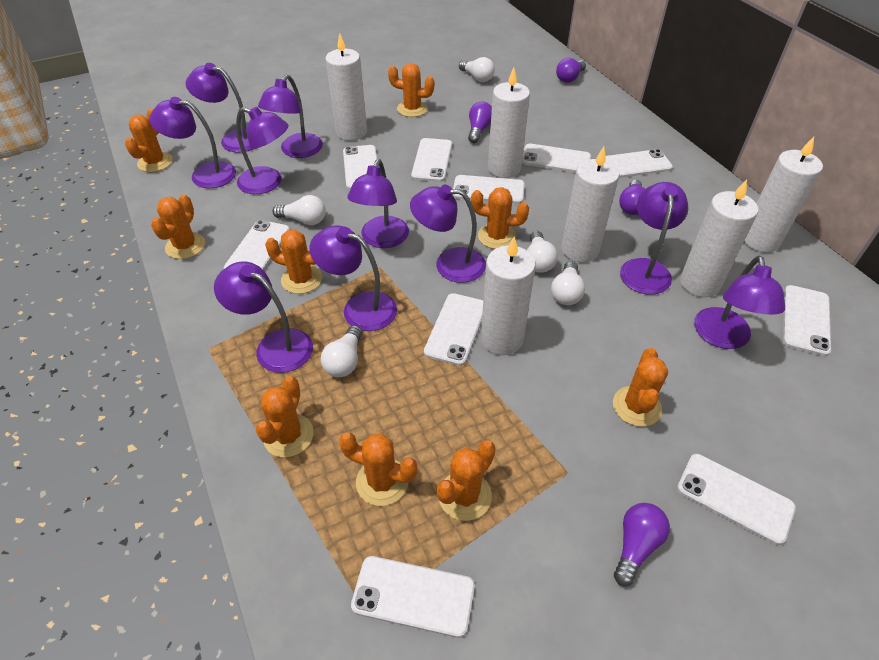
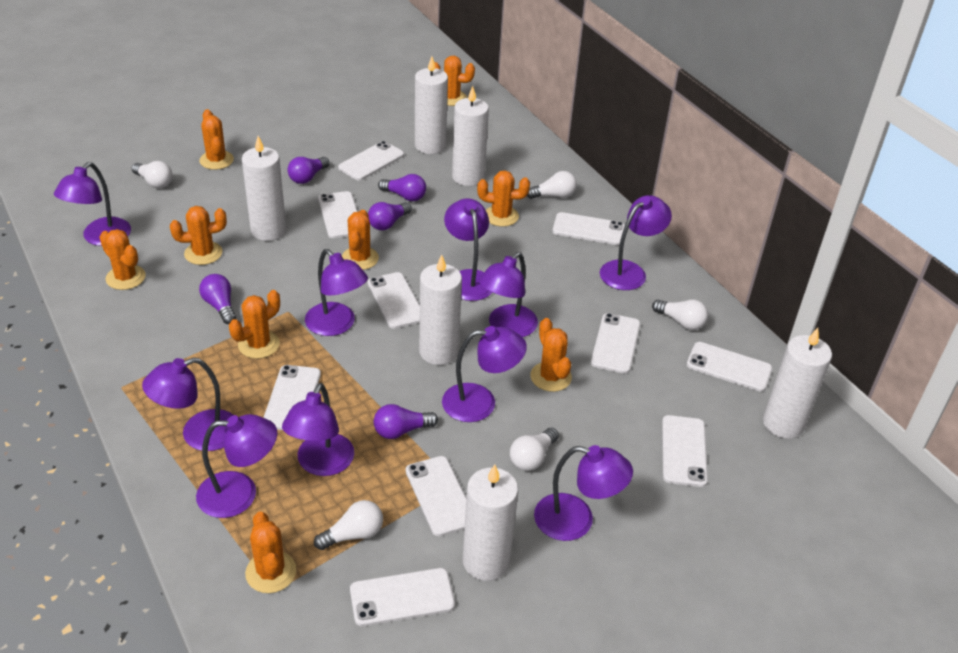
purple light bulb: [468,101,492,143] [556,58,586,83] [614,503,670,586] [619,180,645,215] = 4 -> [199,274,236,324] [288,157,329,184] [368,202,412,230] [374,404,438,439] [378,174,426,201] = 5

